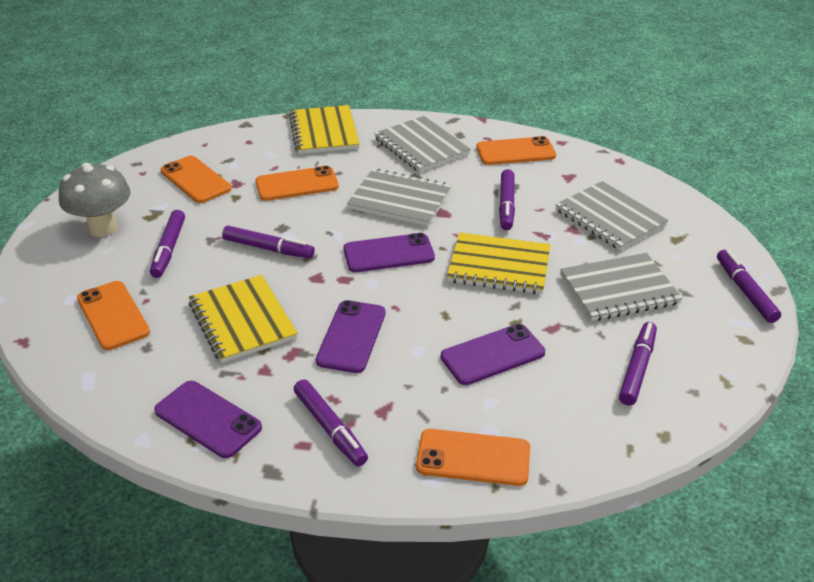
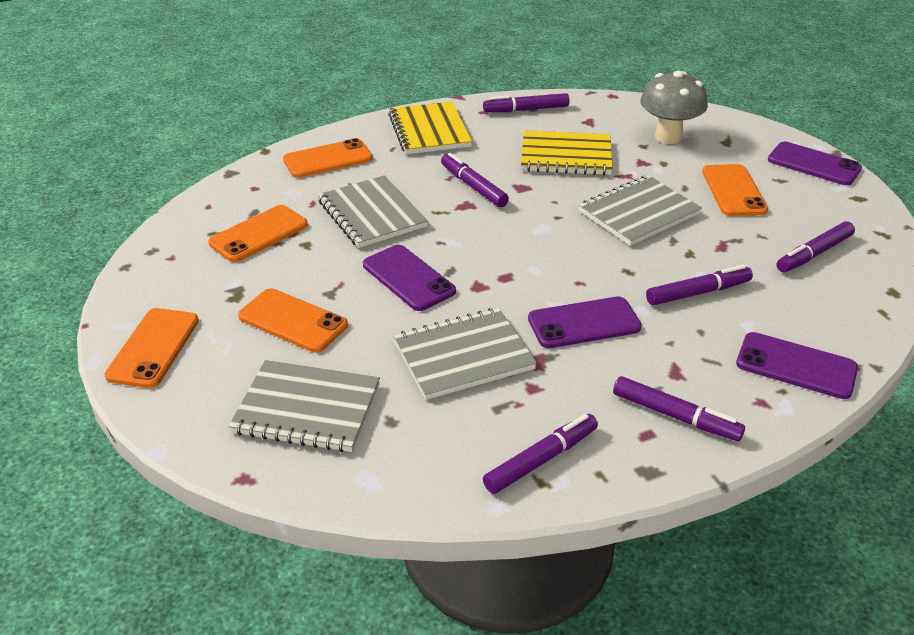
yellow notebook: [189,275,298,363] [289,105,360,154] [447,233,551,294] = 3 -> [388,102,472,154] [521,130,613,175] = 2

